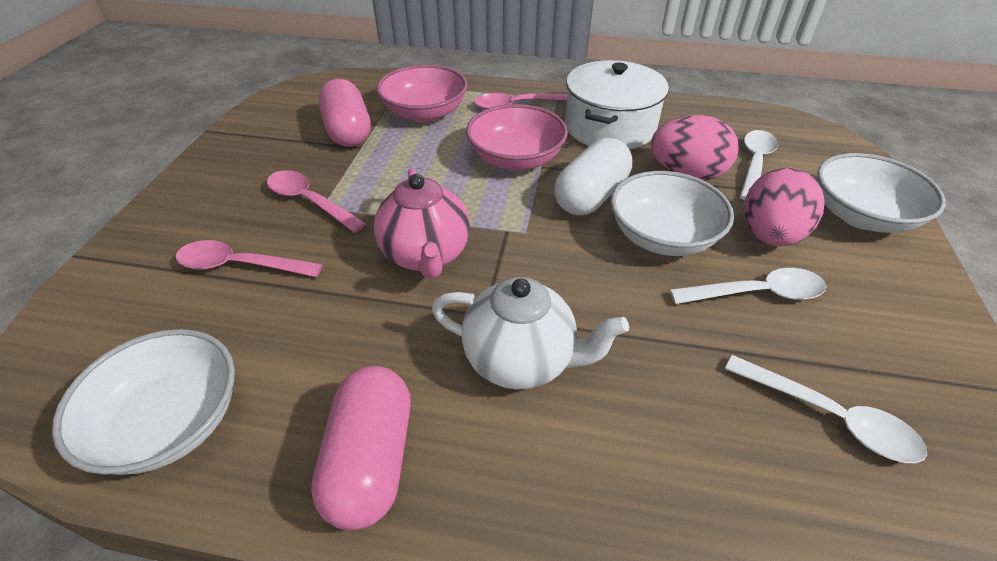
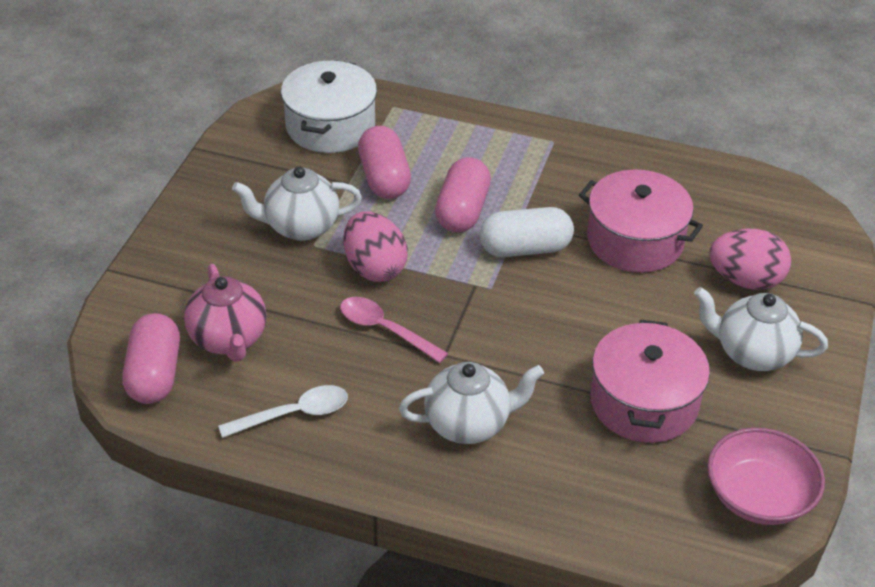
pink bowl: [376,64,468,122] [466,104,568,171] = 2 -> [707,428,825,525] = 1
pink capsule: [311,366,411,530] [318,79,371,147] = 2 -> [122,313,180,404] [358,126,411,199] [435,157,491,233] = 3
pink pot: none = 0 -> [579,169,703,273] [591,319,710,443] = 2
pink spoon: [175,240,323,277] [267,170,366,233] [474,93,568,110] = 3 -> [340,297,448,363] = 1
white bowl: [52,329,235,475] [611,171,734,256] [817,153,946,233] = 3 -> none = 0
white spoon: [670,268,826,304] [725,355,927,463] [740,130,778,201] = 3 -> [218,385,348,438] = 1
white teapot: [432,277,629,389] = 1 -> [232,167,362,241] [399,362,544,444] [694,287,828,371] = 3

